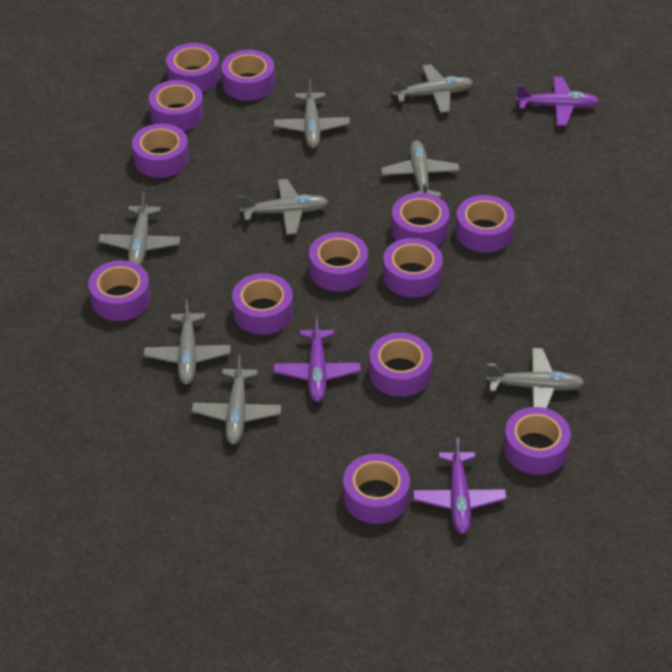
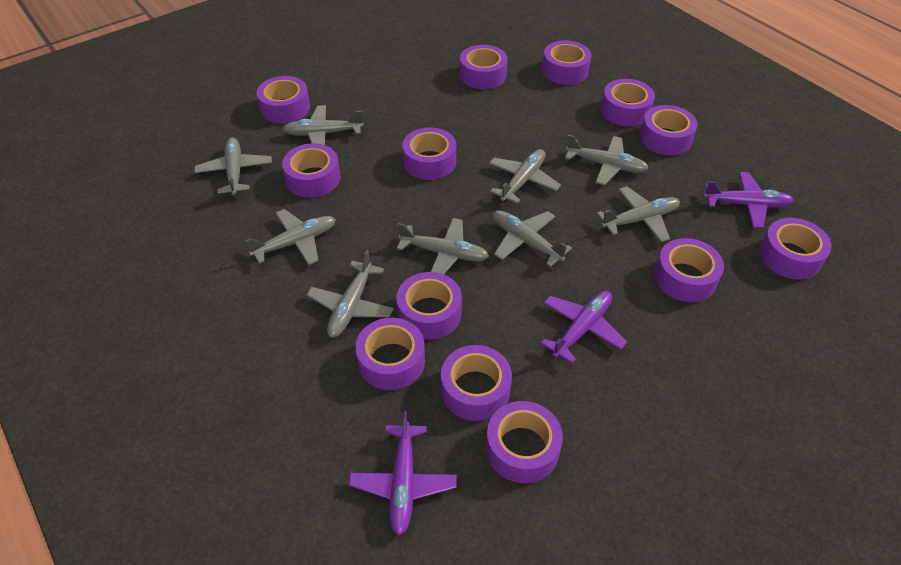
grey plane: [98,192,181,266] [144,299,231,385] [192,355,281,444] [239,179,329,235] [274,79,350,148] [381,140,460,197] [392,64,473,113] [486,348,585,408] = 8 -> [194,137,272,195] [245,209,336,265] [283,105,364,145] [307,250,394,338] [397,218,489,274] [489,149,561,204] [493,210,572,267] [565,135,649,185] [597,186,680,242] = 9

